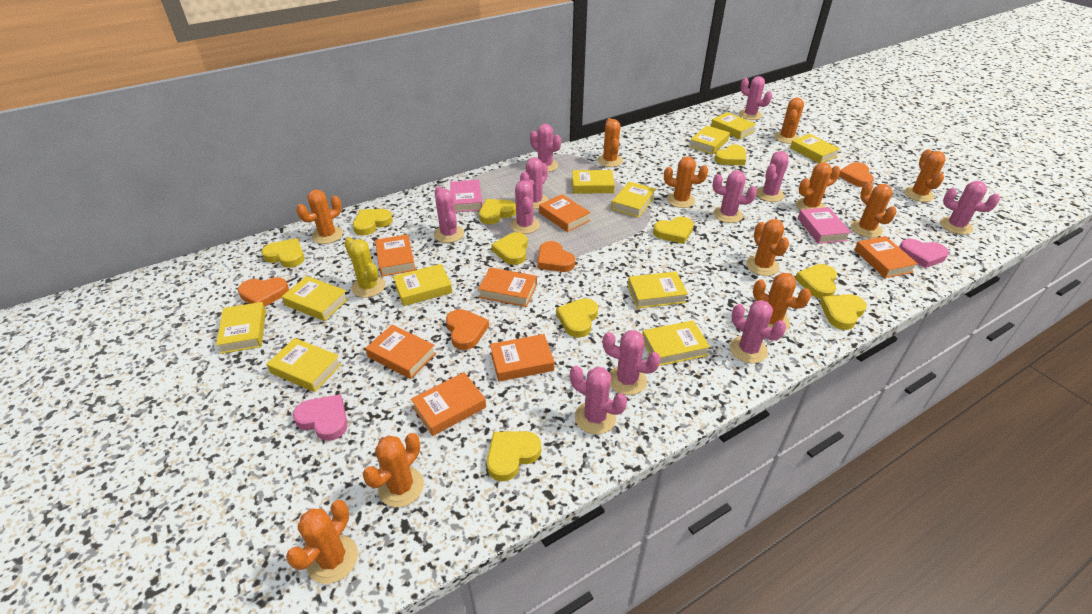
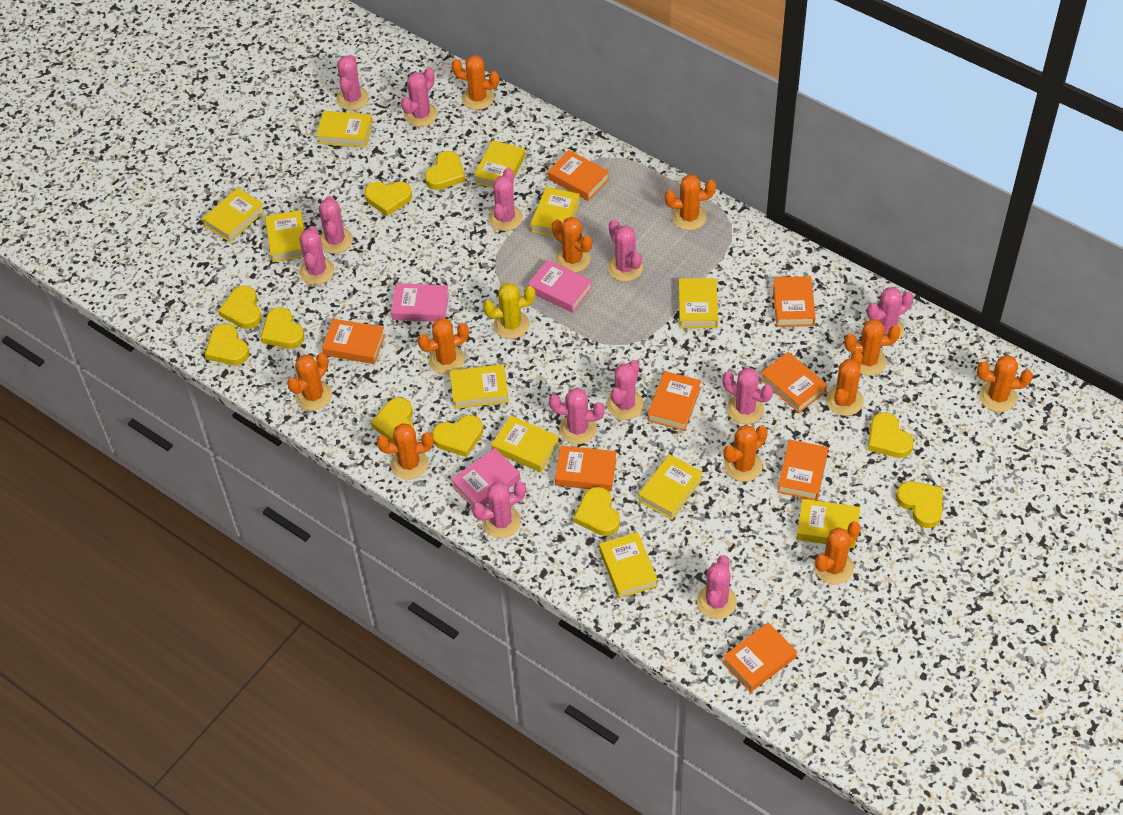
orange book: [365,325,436,379] [375,234,416,276] [411,372,486,436] [478,267,537,307] [490,334,554,382] [539,194,591,232] [855,236,918,278] = 7 -> [322,319,385,364] [548,150,609,201] [555,445,617,491] [648,371,701,431] [722,622,797,692] [760,352,827,413] [773,276,816,327] [777,439,828,501] = 8
orange heart: [238,277,289,307] [446,309,489,350] [537,241,575,272] [839,162,874,187] = 4 -> none = 0
pink book: [450,180,482,213] [798,207,851,244] = 2 -> [391,283,449,322] [451,448,521,507] [528,259,592,313] = 3
pink cactus: [434,187,464,243] [510,180,540,234] [520,157,549,209] [530,124,561,172] [570,366,627,434] [603,330,661,395] [712,170,757,223] [730,300,786,363] [739,76,772,120] [756,151,789,202] [940,181,1000,234] = 11 -> [299,226,334,285] [319,196,353,254] [336,55,369,110] [401,67,438,127] [472,482,526,538] [489,168,523,231] [549,388,605,444] [607,360,644,420] [608,219,643,281] [697,555,737,619] [722,368,773,424] [867,287,913,341] = 12
pink heart: [293,394,348,441] [899,239,949,268] = 2 -> none = 0

